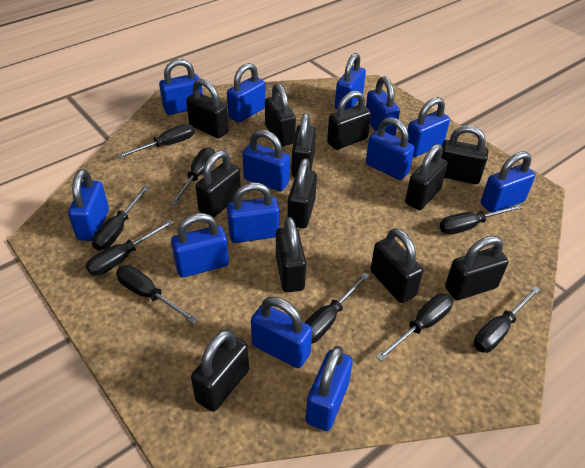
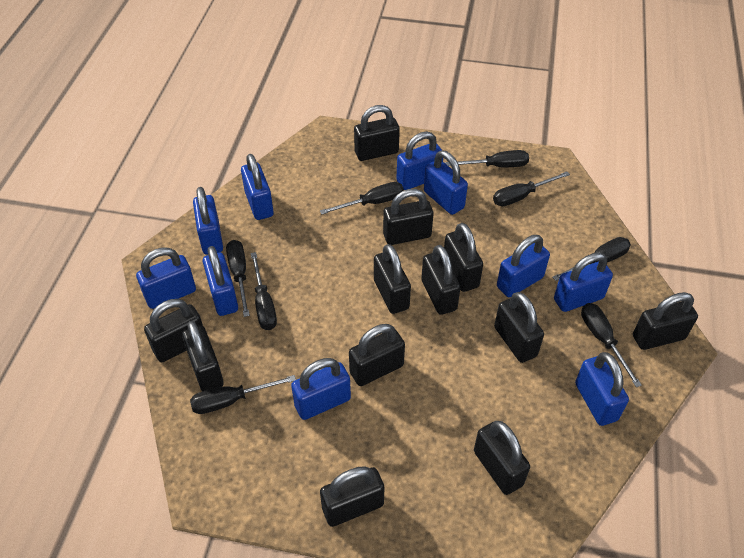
black screwdriver: [86,220,173,276] [92,186,149,251] [116,265,198,324] [117,124,194,158] [170,147,215,205] [304,273,370,344] [376,294,453,361] [440,204,522,235] [474,286,540,353] = 9 -> [190,375,296,414] [226,240,250,317] [251,252,277,330] [320,182,404,214] [445,150,529,167] [493,172,570,206] [552,237,631,281] [581,303,642,387] = 8
blue padlock: [68,169,109,241] [159,59,203,115] [171,213,229,277] [227,63,266,123] [227,183,279,243] [243,130,290,191] [251,297,312,368] [306,346,353,431] [335,53,366,110] [366,76,400,136] [366,117,414,180] [407,97,450,157] [481,151,535,213] = 13 -> [136,247,196,309] [193,187,223,255] [203,246,238,316] [241,154,274,220] [291,358,351,420] [396,132,443,190] [424,150,468,215] [497,235,550,297] [554,252,613,312] [575,352,629,426] = 10

